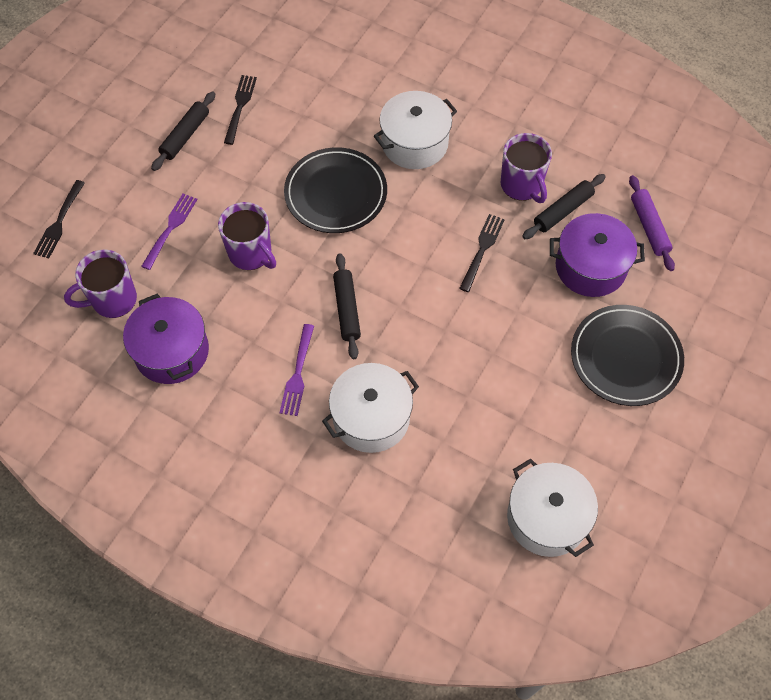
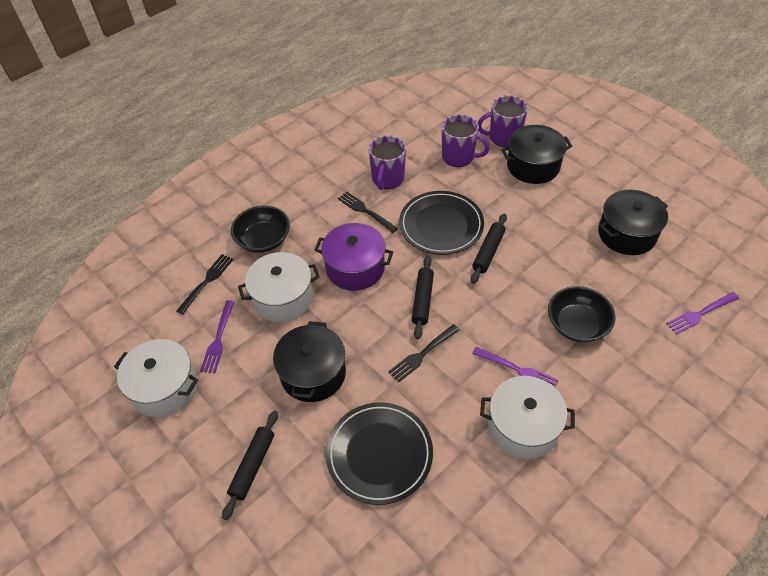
black bowl: none = 0 -> [231,205,290,253] [548,286,616,342] = 2
black pot: none = 0 -> [273,321,346,402] [502,125,572,184] [598,190,668,255] = 3
purple fork: [141,194,198,270] [280,324,314,416] = 2 -> [200,300,235,373] [472,347,559,388] [666,292,739,335] = 3
purple pot: [123,294,209,384] [550,213,645,297] = 2 -> [314,223,393,291] = 1
purple rolling pin: [629,175,675,271] = 1 -> none = 0

